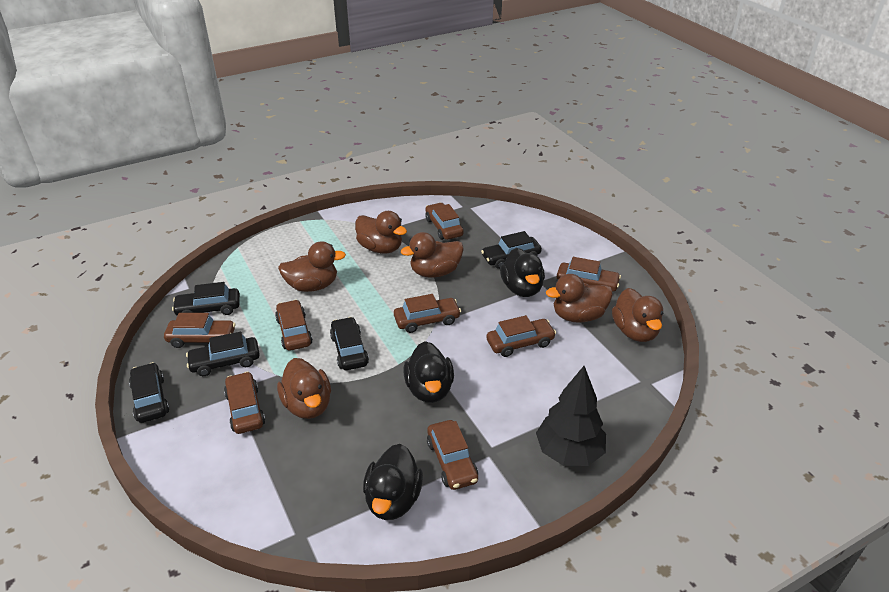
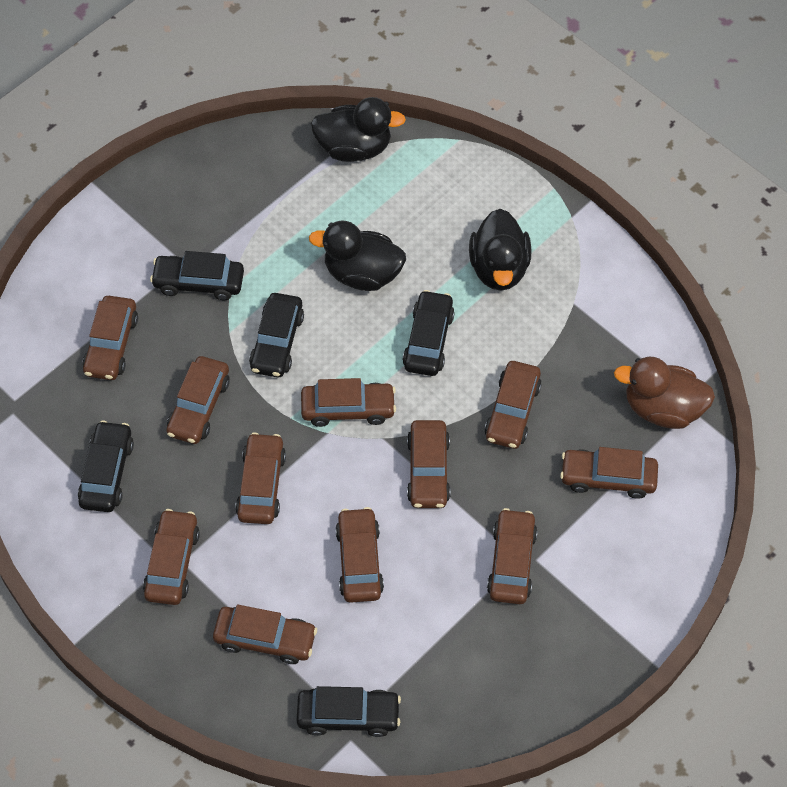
black tree: [536,366,606,466] = 1 -> none = 0
brown car: [164,313,235,348] [224,371,265,434] [275,300,313,351] [394,294,461,333] [425,203,464,240] [427,420,478,490] [486,315,556,357] [557,257,621,292] = 8 -> [83,296,138,380] [143,509,200,605] [166,356,230,444] [213,605,317,664] [235,432,286,524] [301,378,396,427] [335,507,384,603] [407,420,450,508] [485,361,542,449] [487,508,538,604] [560,447,658,499] = 11
brown duck: [277,358,331,419] [278,241,346,292] [355,211,407,254] [401,232,464,278] [546,274,613,323] [612,288,663,342] = 6 -> [614,357,715,429] = 1

